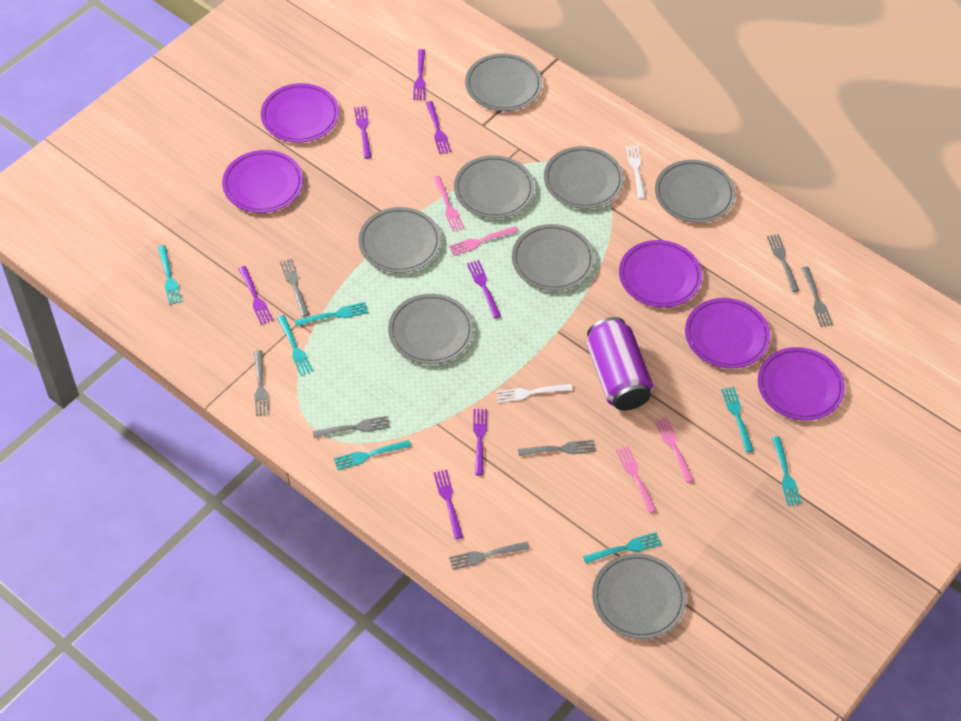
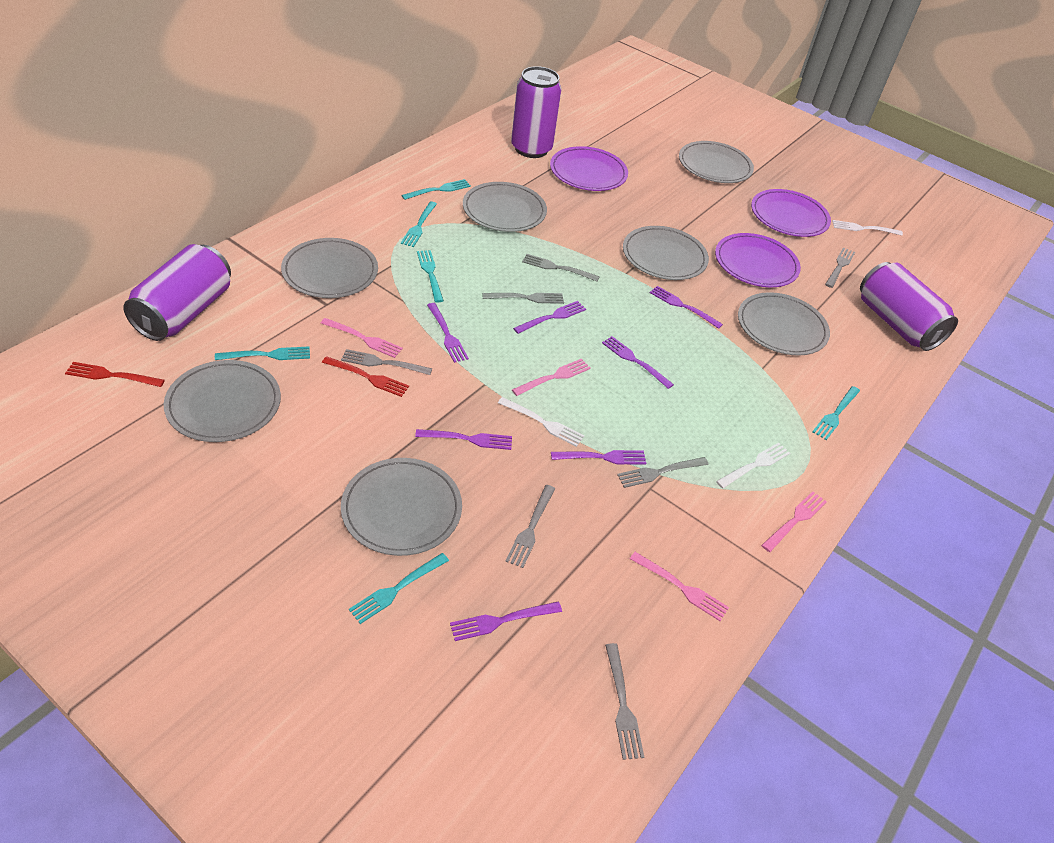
grey plate: [358,207,441,273] [388,294,474,364] [454,155,534,218] [465,53,542,111] [512,224,594,291] [544,146,624,209] [592,553,686,639] [655,160,735,223] = 8 -> [164,360,281,442] [281,238,378,298] [341,458,462,556] [463,182,547,232] [623,226,709,280] [679,141,754,183] [738,292,830,356] = 7
purple can: [587,317,653,411] = 1 -> [123,244,231,341] [511,66,562,158] [860,262,958,351] = 3
purple plate: [222,150,303,213] [261,83,339,143] [619,240,702,307] [685,298,770,368] [758,347,845,421] = 5 -> [550,146,628,191] [715,233,801,287] [751,189,831,237] = 3
red fork: none = 0 -> [65,362,165,387] [322,356,409,397] = 2
turquoise fork: [158,245,182,305] [277,315,313,376] [294,302,369,327] [334,440,411,470] [583,532,662,563] [721,387,754,452] [772,436,802,506] = 7 -> [215,346,310,360] [349,553,449,624] [401,179,471,200] [401,202,437,247] [417,250,444,302] [812,386,860,440] = 6
white fork: [496,384,573,403] [626,145,645,199] = 2 -> [498,397,584,447] [716,443,790,488] [832,220,903,236] = 3

